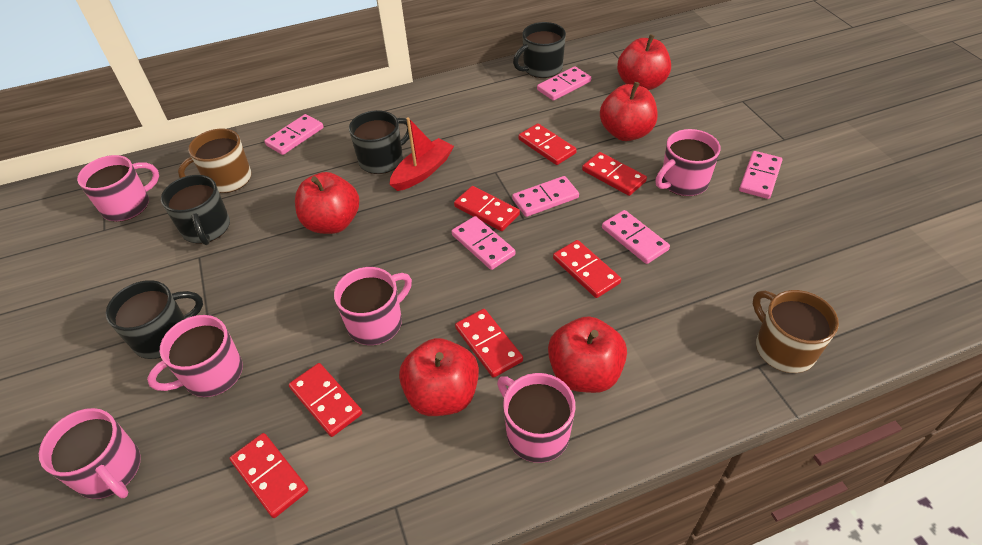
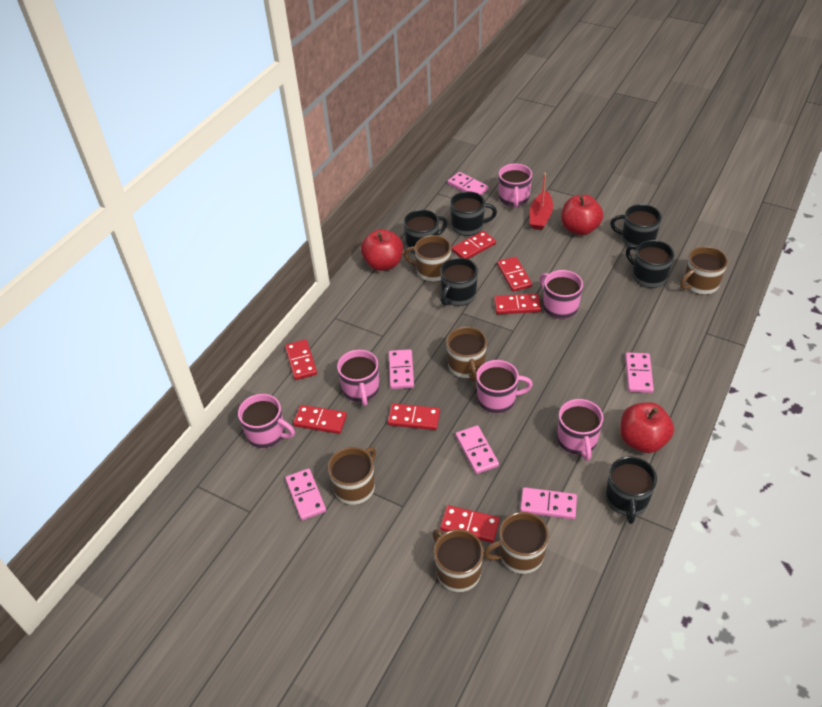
black mug: [106,280,203,359] [161,175,230,245] [349,110,409,174] [513,22,566,78] = 4 -> [404,210,448,254] [440,258,478,306] [450,191,497,236] [606,456,657,524] [610,204,662,250] [626,240,674,288] = 6
brown mug: [178,129,251,193] [753,290,839,373] = 2 -> [328,447,376,505] [403,235,451,282] [433,529,484,592] [446,327,487,382] [483,512,549,574] [680,246,728,295] = 6
red apple: [295,172,359,234] [399,338,479,416] [548,316,627,393] [600,82,658,141] [617,34,671,90] = 5 -> [361,229,403,271] [561,195,603,236] [620,402,674,453] = 3

